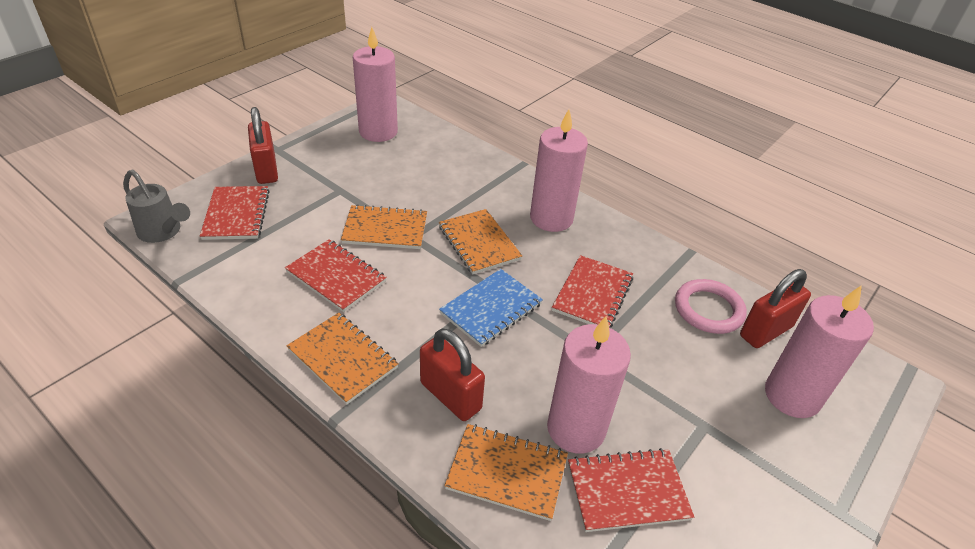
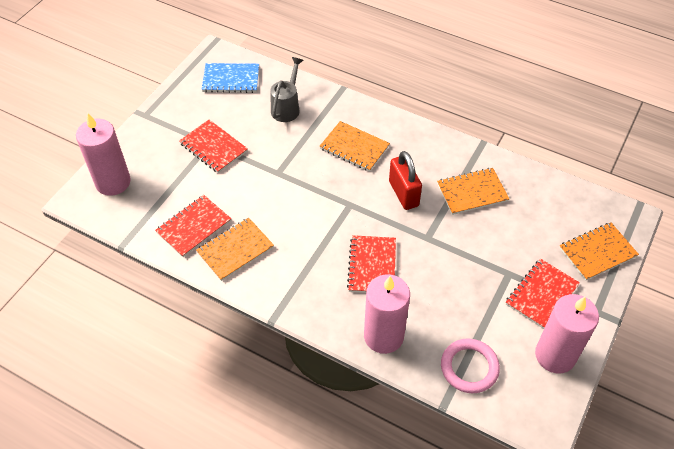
pink candle: [353,27,398,142] [530,109,588,232] [547,316,631,454] [765,285,874,418] = 4 -> [76,113,131,196] [364,274,410,354] [535,294,599,373] = 3
red padlock: [248,107,278,184] [420,328,485,421] [740,269,811,348] = 3 -> [389,151,422,210] = 1

